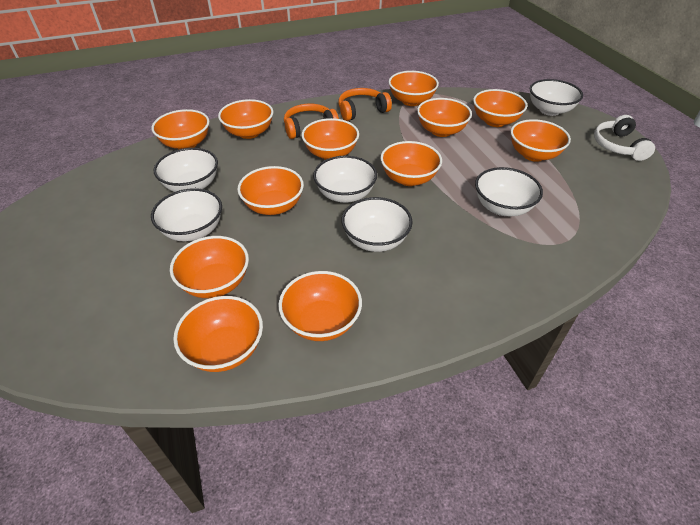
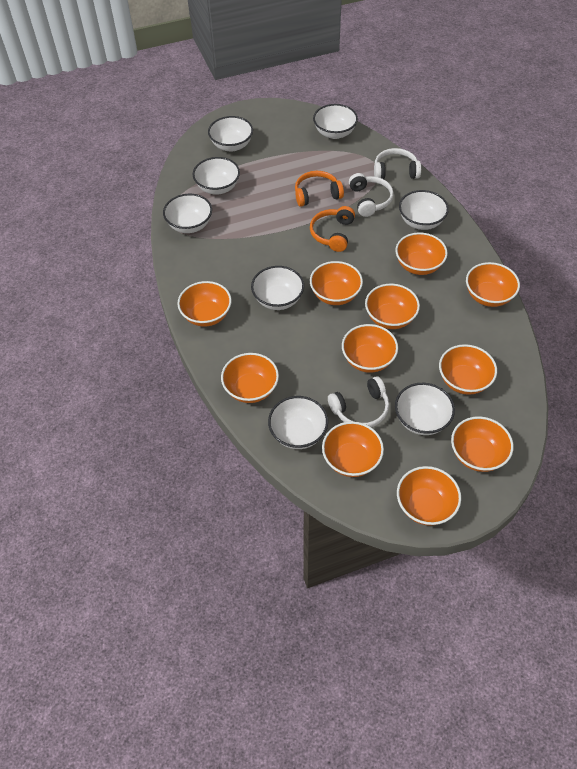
orange bowl: [152,109,210,149] [170,236,249,298] [173,296,263,372] [218,99,273,139] [237,166,304,215] [278,271,362,341] [302,118,359,160] [380,141,442,186] [389,71,439,106] [417,98,472,137] [473,89,528,127] [511,119,571,162] = 12 -> [177,281,232,327] [221,353,279,403] [310,261,363,305] [322,421,384,477] [342,324,398,373] [365,284,420,329] [396,232,448,275] [397,466,461,526] [439,344,497,395] [451,416,513,472] [466,262,520,307] = 11
white bowl: [151,188,222,242] [154,148,218,192] [313,156,377,203] [342,197,413,252] [475,167,543,216] [530,79,583,116] = 6 -> [163,194,212,233] [193,157,240,195] [208,116,253,152] [251,266,304,310] [268,396,328,449] [313,104,358,139] [395,383,455,435] [399,190,449,230] = 8
white headphones: [594,115,655,161] = 1 -> [328,377,389,427] [349,173,394,217] [374,148,421,179] = 3

